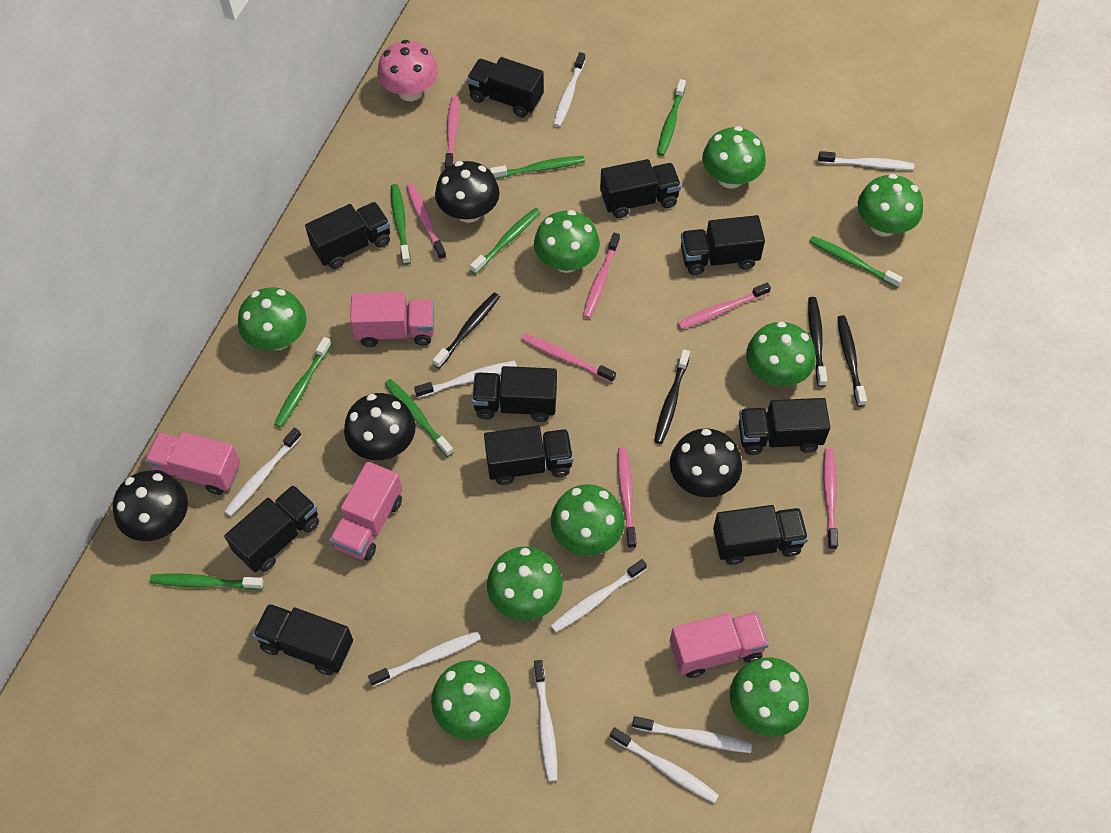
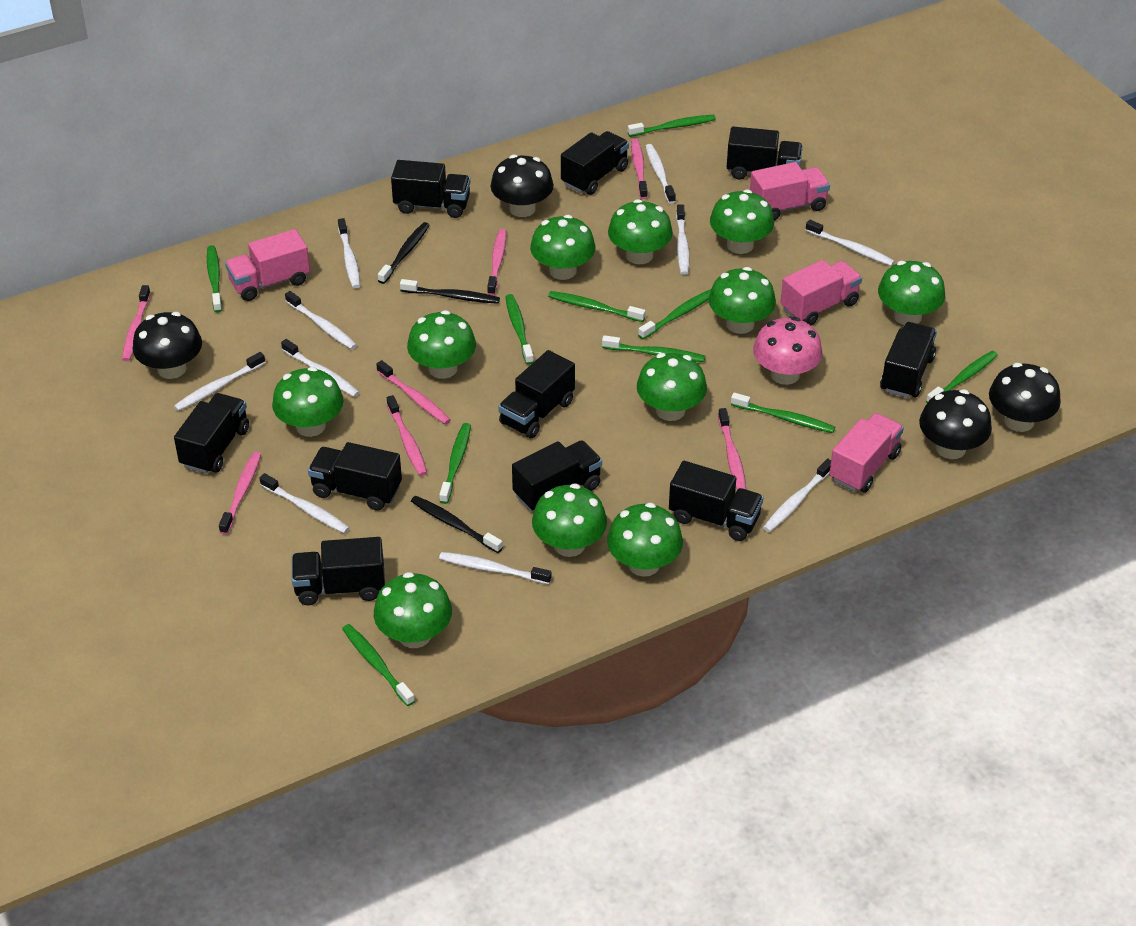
black toothbrush: [433,292,500,369] [654,349,690,444] [808,297,827,387] [837,315,867,407] = 4 -> [378,222,430,284] [400,279,500,304] [411,496,503,553] = 3
green mushroom: [238,288,307,350] [431,660,511,740] [487,547,563,621] [534,210,600,273] [551,484,625,556] [702,126,766,188] [730,658,809,737] [746,321,816,386] [858,174,923,237] = 9 -> [272,367,343,437] [374,572,452,648] [407,310,476,379] [530,215,596,280] [532,484,607,557] [607,503,683,577] [608,199,673,264] [637,353,707,421] [709,267,776,334] [710,189,774,254] [878,261,945,325] = 11
green toothbrush: [150,573,264,590] [274,337,332,428] [385,379,454,457] [391,184,411,265] [470,208,540,274] [490,156,585,179] [657,79,686,156] [809,236,903,287] = 8 -> [207,245,222,313] [342,624,415,706] [439,423,471,504] [505,294,534,365] [548,291,646,322] [602,335,705,362] [628,115,716,137] [638,289,711,339] [731,393,835,433] [926,351,998,403] = 10
white toothbrush: [224,428,301,516] [368,631,481,686] [414,360,517,398] [534,660,558,782] [550,559,647,632] [553,52,585,127] [610,727,719,803] [632,716,752,753] [818,151,914,170] = 9 -> [174,352,265,411] [260,473,350,534] [281,339,359,397] [285,291,357,349] [338,218,360,288] [439,552,552,584] [645,144,676,204] [676,205,689,275] [763,458,831,532] [806,220,895,266] = 10

